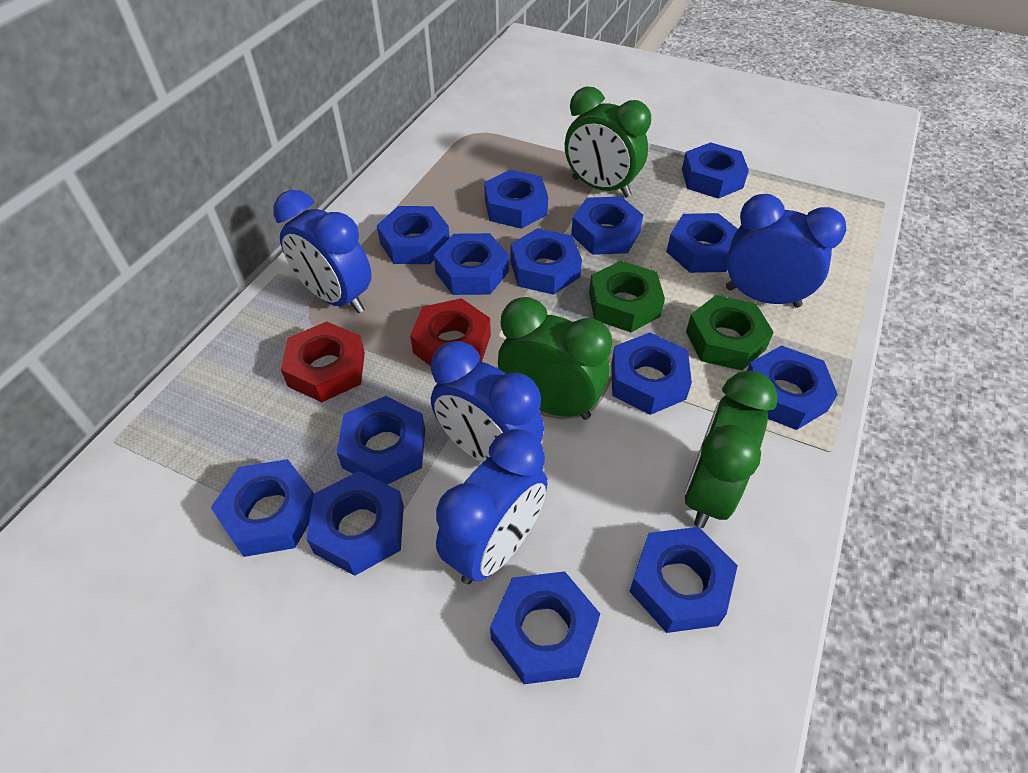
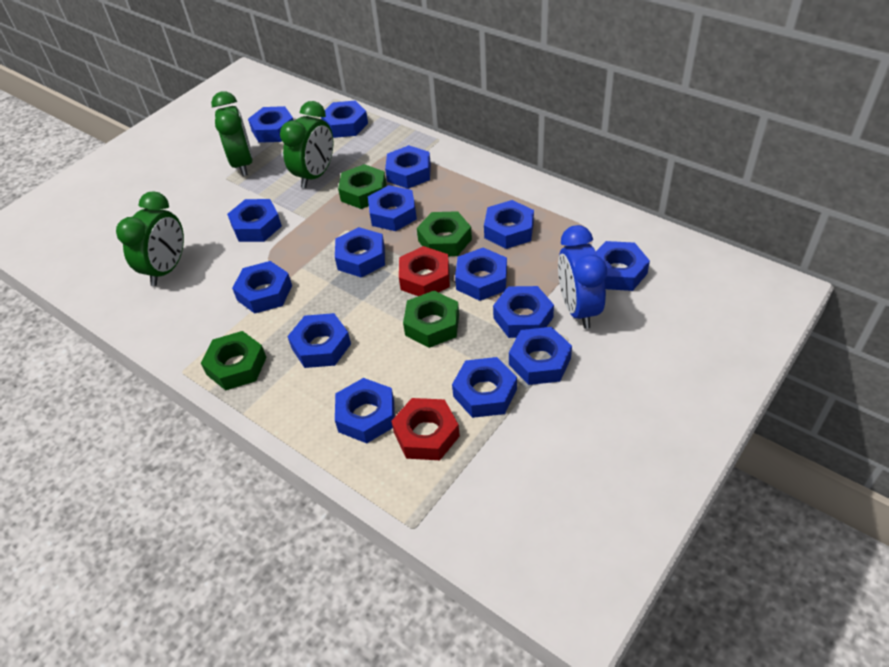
blue clock: [274,190,372,313] [431,341,544,463] [436,430,547,584] [726,194,846,308] = 4 -> [558,225,607,329] = 1
blue nut: [211,459,314,557] [306,471,404,576] [337,396,425,485] [377,206,450,264] [434,233,509,295] [484,170,548,229] [490,571,600,684] [511,228,582,295] [571,196,643,255] [611,332,692,415] [629,527,738,633] [666,213,738,273] [682,142,749,199] [747,345,838,430] = 14 -> [227,199,282,242] [232,261,292,314] [248,106,294,143] [287,313,351,368] [321,101,368,138] [335,227,385,278] [335,378,395,443] [368,185,417,231] [385,145,431,189] [452,357,517,418] [455,248,507,301] [484,200,534,249] [493,286,554,338] [509,327,572,385] [596,241,650,291] = 15
green nut: [589,261,665,332] [686,295,774,370] = 2 -> [201,331,267,390] [338,164,386,209] [403,291,459,348] [417,211,472,256] = 4

